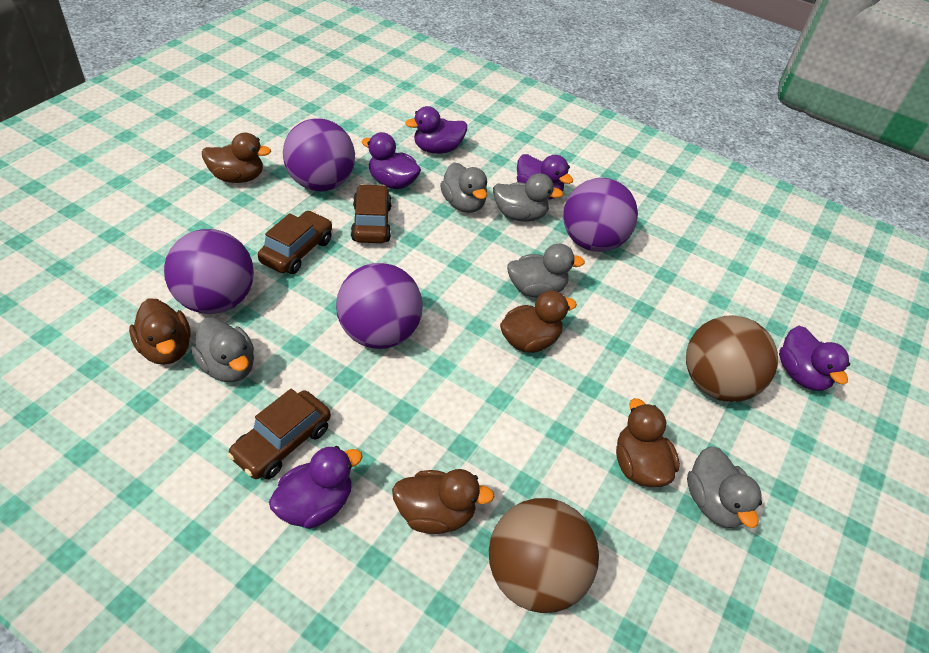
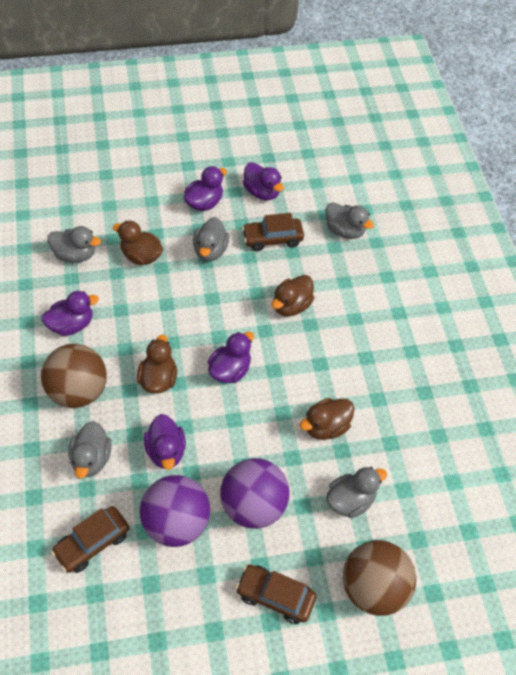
brown duck: [129,298,191,365] [202,133,271,183] [392,469,494,534] [500,290,577,353] [616,398,680,487] = 5 -> [113,221,163,265] [137,335,177,393] [272,275,314,316] [300,398,355,440] = 4
purple ball: [164,229,254,314] [283,118,355,191] [336,263,423,349] [563,178,638,252] = 4 -> [140,475,210,547] [220,458,290,529] = 2

